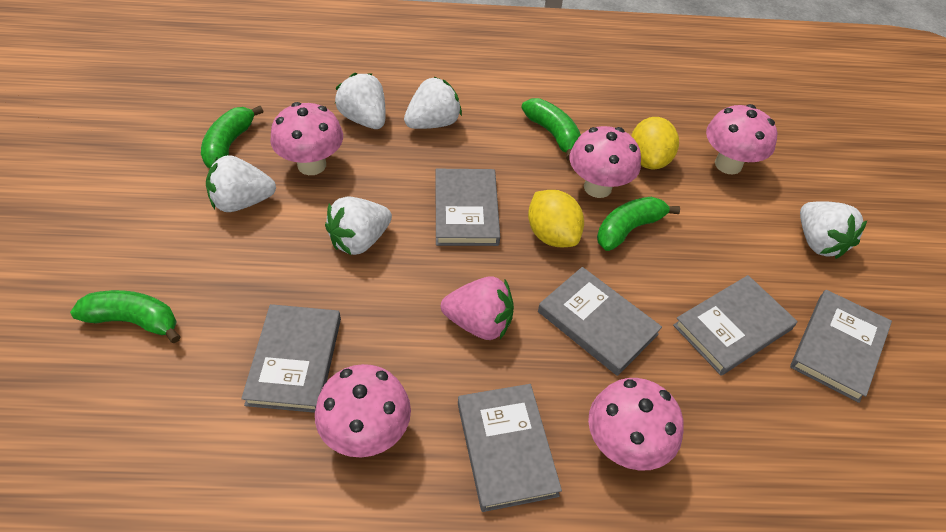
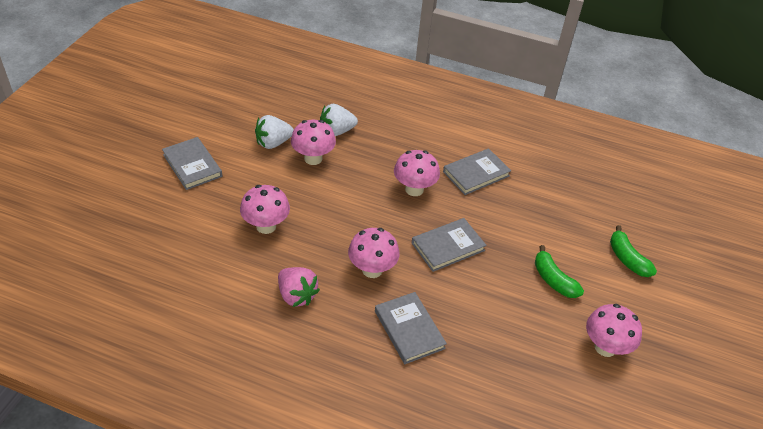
green banana: [70,290,180,343] [201,106,263,168] [521,98,581,161] [597,197,680,251] = 4 -> [535,245,584,298] [610,225,657,277] = 2
grey book: [241,304,341,413] [435,169,500,246] [458,384,562,512] [538,267,662,376] [673,275,798,375] [790,290,892,403] = 6 -> [162,137,222,190] [375,292,447,364] [412,218,486,272] [443,148,511,195] = 4
white strawberry: [206,155,276,212] [325,197,392,255] [335,73,386,129] [404,76,462,129] [800,201,867,259] = 5 -> [255,115,294,149] [320,104,358,136] = 2
yellow lemon: [528,190,584,247] [631,117,679,169] = 2 -> none = 0

